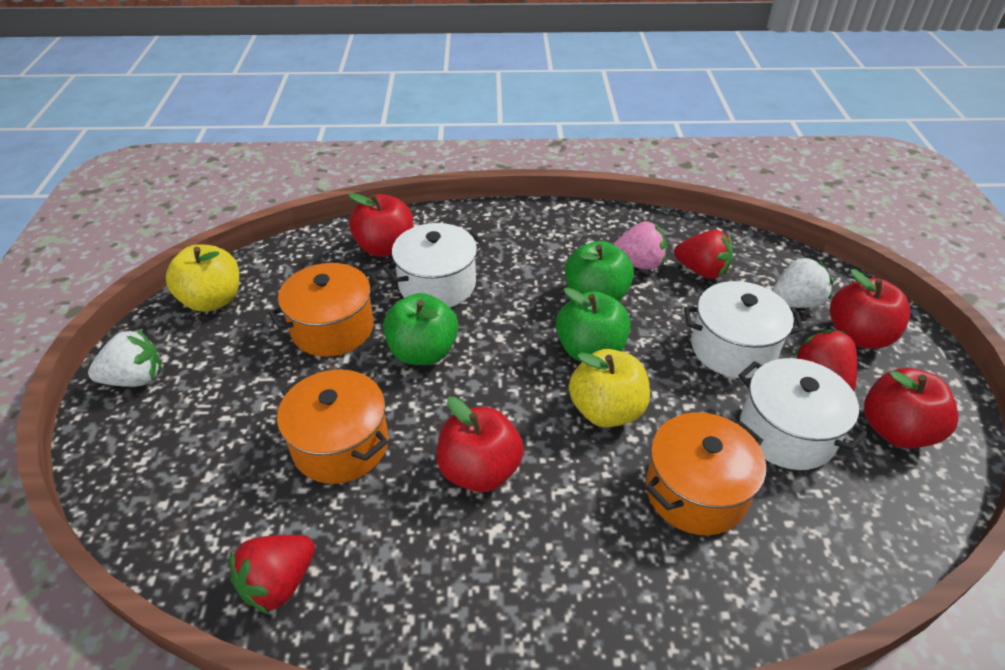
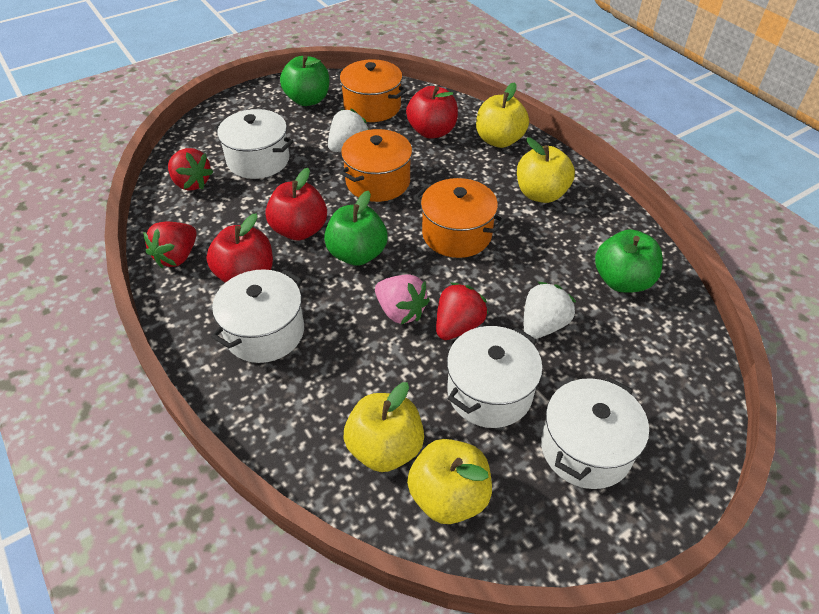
red apple: [348,193,413,257] [437,397,524,492] [830,269,910,349] [864,368,958,448] = 4 -> [206,213,273,283] [265,168,327,241] [406,86,458,139] = 3
white pot: [383,223,484,307] [684,281,804,378] [738,358,868,470] = 3 -> [211,269,304,363] [214,109,294,179] [447,326,543,428] [541,377,649,489] = 4
yellow apple: [166,244,239,312] [569,349,650,427] = 2 -> [344,382,424,472] [407,439,492,524] [476,82,529,148] [517,138,575,203] = 4

